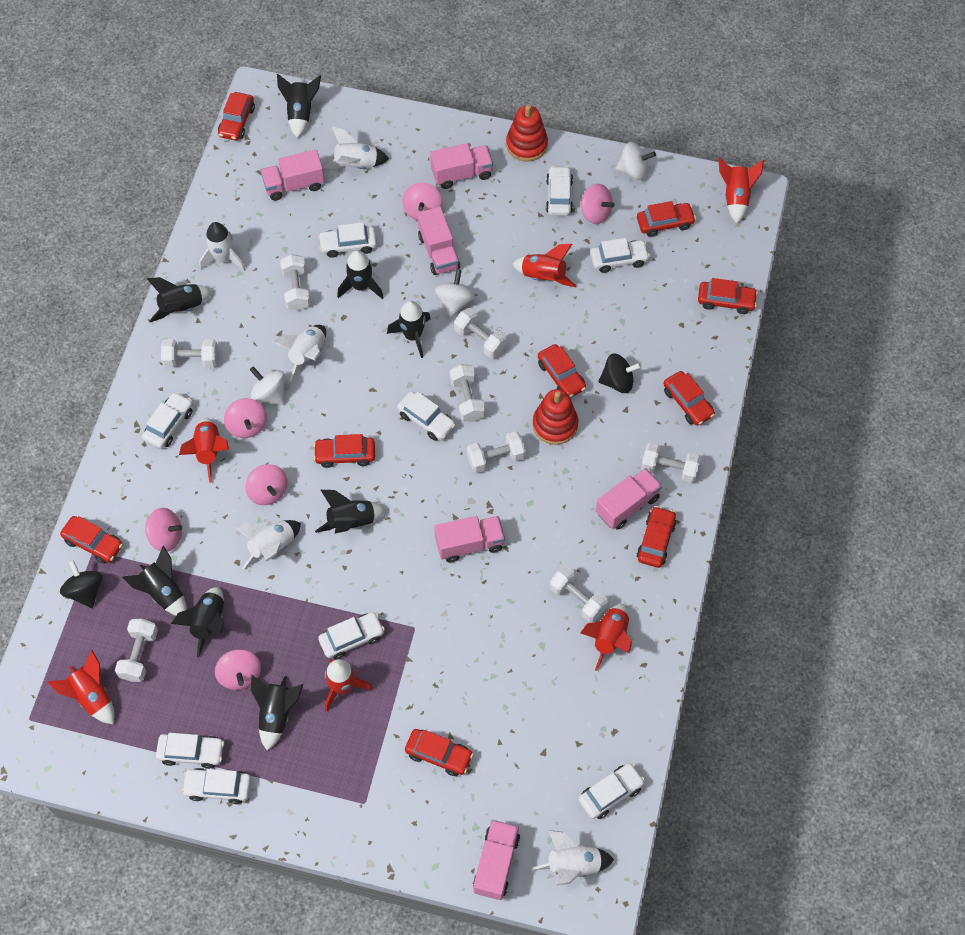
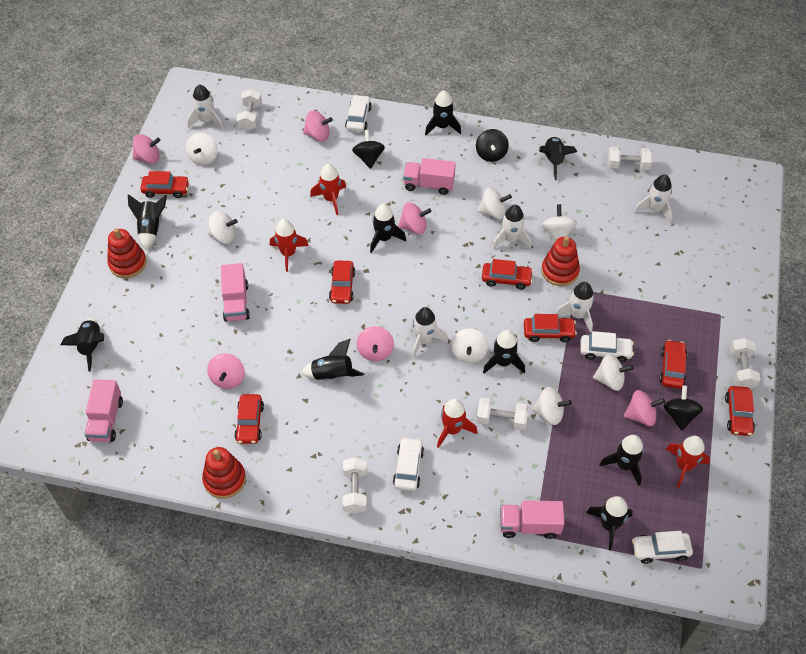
black rocket: [122,545,187,616] [147,277,212,322] [171,587,224,658] [251,675,303,751] [277,74,321,138] [315,490,386,534] [337,250,384,299] [387,301,431,358] = 8 -> [61,319,104,372] [128,194,167,250] [301,339,364,381] [370,204,406,253] [425,90,461,135] [483,330,525,374] [539,137,577,180] [586,496,633,550] [599,435,644,486] = 9
black spinning top: [60,560,103,608] [598,353,641,393] = 2 -> [352,130,385,169] [476,129,509,162] [663,386,703,431] = 3
pink truck: [261,150,325,201] [417,207,460,275] [430,143,493,189] [434,516,505,562] [473,820,520,900] [596,468,662,530] = 6 -> [84,379,123,442] [221,263,250,322] [403,158,456,195] [500,500,564,539] = 4
red car: [60,516,123,564] [218,92,255,141] [313,434,375,468] [405,729,474,776] [538,344,586,398] [637,201,696,237] [637,506,676,568] [663,371,715,426] [698,278,758,314] = 9 -> [140,171,189,198] [235,394,264,444] [329,260,355,304] [482,259,533,290] [524,314,577,342] [659,340,687,389] [725,386,755,436] = 7
red rocket: [48,650,114,724] [179,418,229,483] [325,659,372,712] [512,244,576,287] [580,604,632,671] [718,158,764,223] = 6 -> [270,219,309,272] [310,164,346,215] [437,399,477,448] [666,436,710,488] = 4
red stacking toy: [506,105,548,161] [533,389,578,445] = 2 -> [107,228,147,278] [202,447,246,499] [541,236,580,286] = 3
white car: [142,392,193,449] [156,733,224,769] [181,768,251,804] [318,222,377,258] [318,612,385,659] [397,391,456,441] [546,166,573,216] [579,763,645,819] [590,238,650,273] = 9 -> [345,95,372,132] [393,437,424,491] [580,331,634,362] [632,531,693,564] = 4
white dumbbell: [115,619,158,682] [161,339,218,368] [280,254,310,311] [449,364,485,422] [454,308,507,358] [467,431,526,473] [550,566,608,622] [641,443,701,483] = 8 -> [237,89,262,131] [343,457,367,514] [476,398,528,430] [607,146,653,170] [730,338,760,389] = 5
white spinning top: [250,366,285,405] [435,269,475,317] [616,142,656,180] = 3 -> [186,133,217,165] [208,211,238,244] [451,328,488,363] [477,188,512,219] [532,387,572,425] [542,204,577,240] [593,354,633,391] = 7

